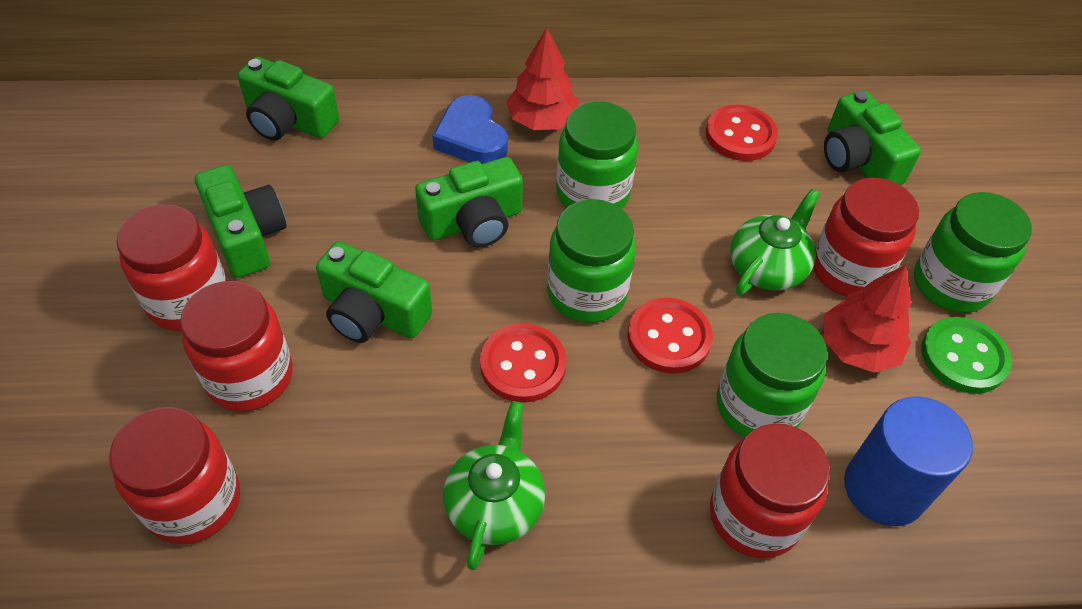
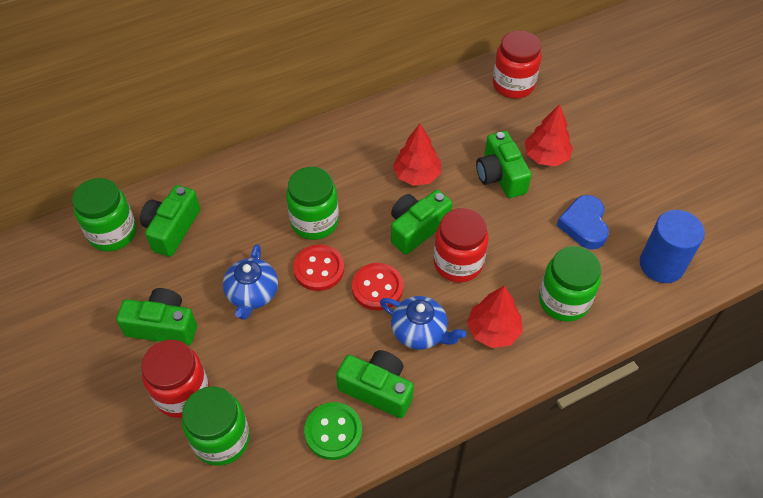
blue teapot: none = 0 -> [223,244,278,320] [380,296,466,350] = 2
green teapot: [443,401,545,570] [730,189,820,295] = 2 -> none = 0
red button: [480,323,567,403] [627,298,713,374] [706,105,778,161] = 3 -> [293,245,344,291] [352,263,403,310] = 2
red jar: [109,407,240,544] [116,204,227,331] [180,281,293,412] [710,424,830,558] [813,178,919,297] = 5 -> [141,340,210,418] [434,208,489,283] [493,31,542,99] = 3
red tree: [506,28,579,130] [823,265,911,372] = 2 -> [393,124,441,186] [467,286,523,348] [525,104,573,166] = 3

